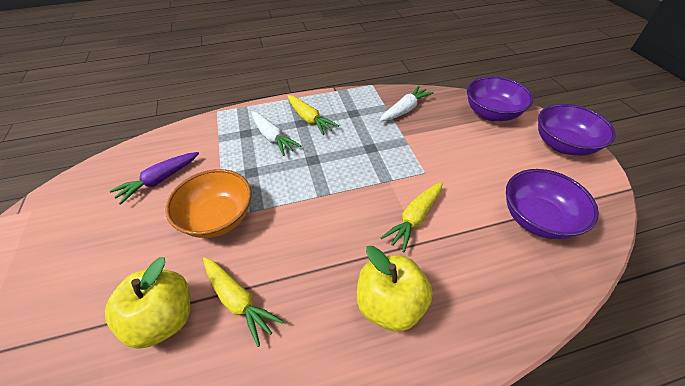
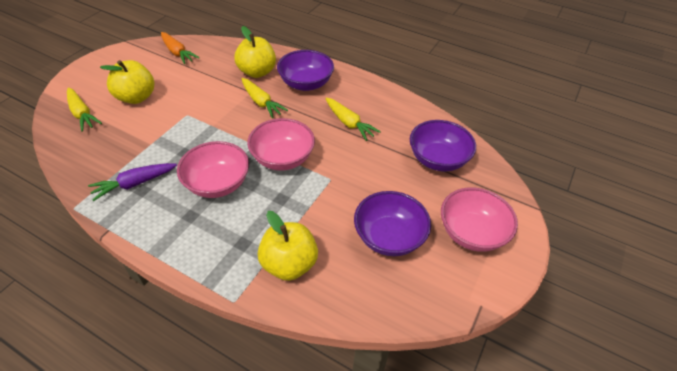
orange bowl: [165,169,251,238] = 1 -> none = 0
orange carrot: none = 0 -> [161,32,200,64] = 1
pink bowl: none = 0 -> [177,141,249,198] [247,118,315,171] [441,187,518,252] = 3
white carrot: [251,111,301,156] [379,86,434,122] = 2 -> none = 0
yellow apple: [105,257,190,349] [357,246,433,332] = 2 -> [100,60,154,104] [234,26,276,78] [258,211,318,281] = 3

